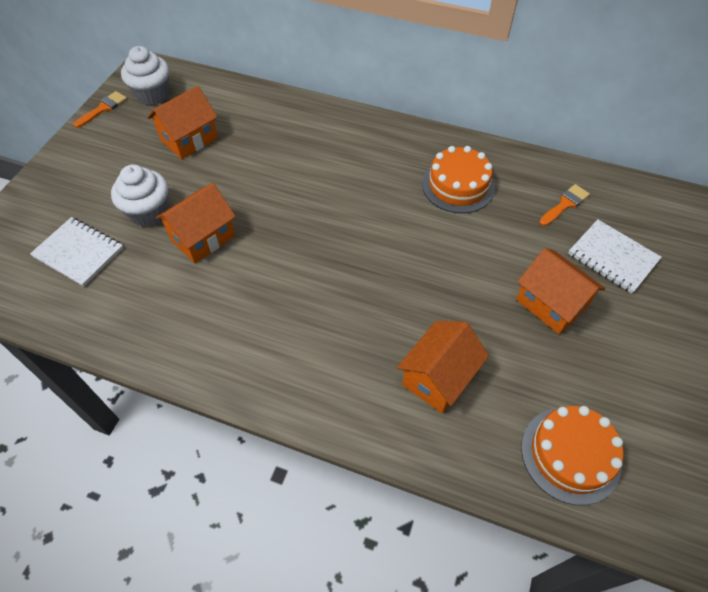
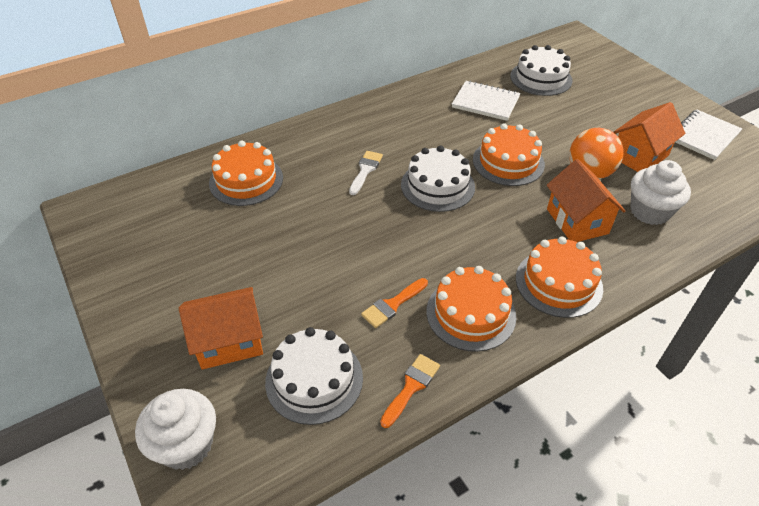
orange ball: none = 0 -> [569,128,624,179] = 1
orange cake: [422,146,495,213] [521,406,623,505] = 2 -> [209,140,283,206] [426,266,516,352] [473,123,545,186] [516,237,603,318] = 4
orange house: [147,86,218,159] [155,183,236,264] [397,321,489,413] [516,248,606,334] = 4 -> [179,287,263,370] [547,159,626,242] [613,102,685,172] = 3
white brush: none = 0 -> [349,151,383,195] = 1
white cake: none = 0 -> [265,327,363,425] [401,145,475,212] [510,45,572,96] = 3

